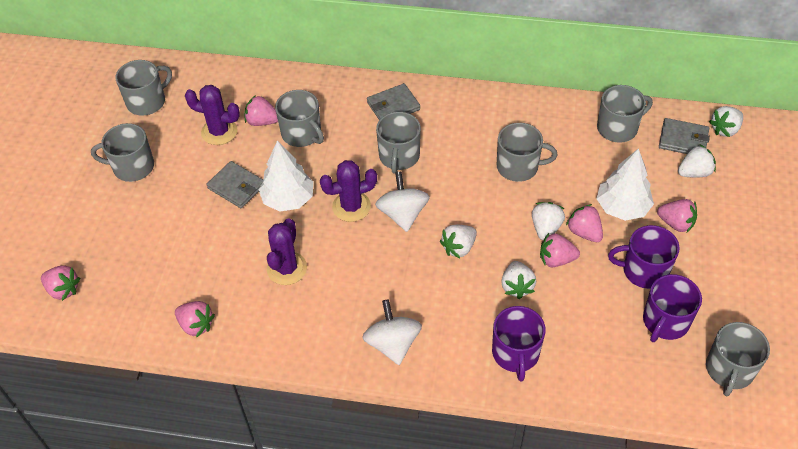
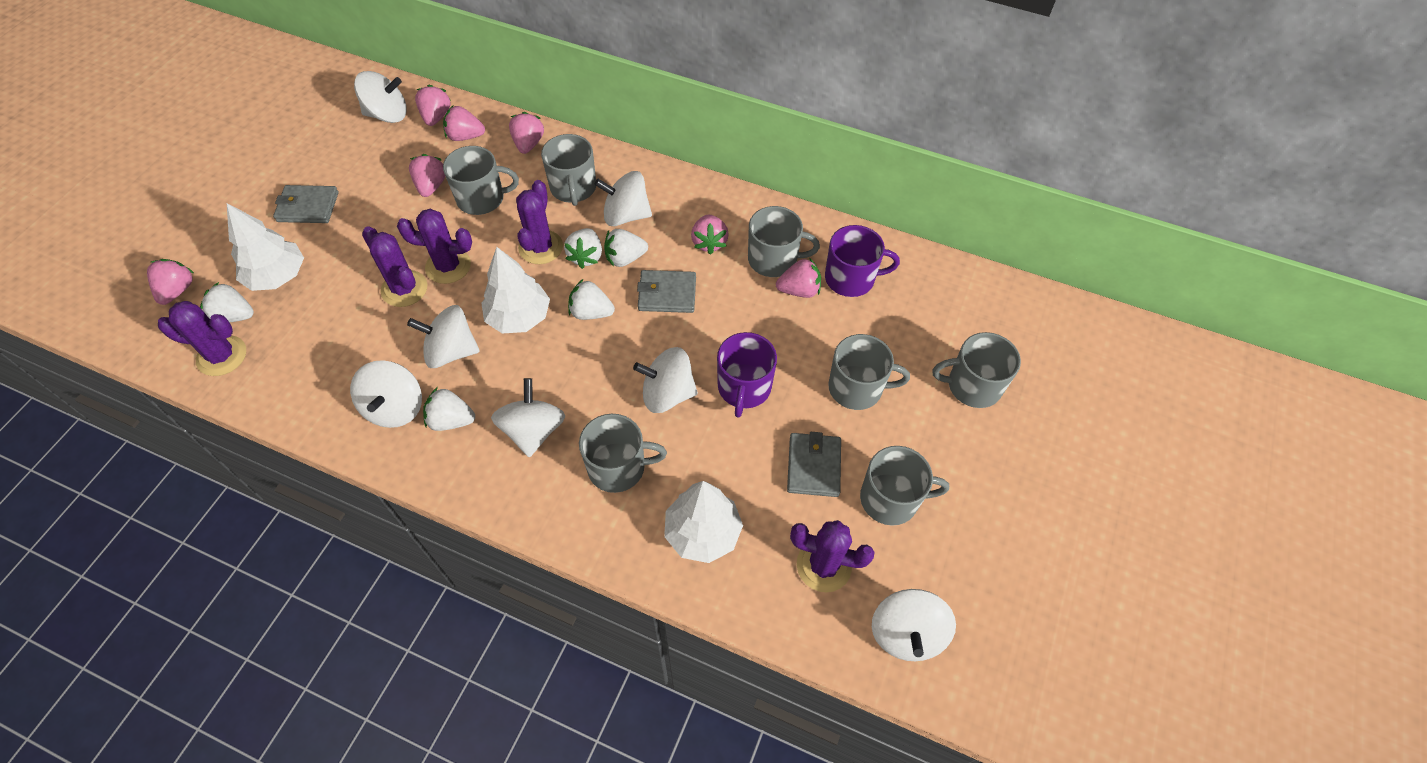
pink strawberry: [41,265,80,301] [175,301,215,338] [245,95,278,126] [540,233,580,267] [566,204,603,242] [657,199,697,232] = 6 -> [147,259,194,305] [409,154,445,197] [415,85,451,126] [443,106,485,141] [509,112,544,154] [691,214,729,255] [776,258,821,298] = 7
purple cactus: [185,85,240,145] [267,218,307,285] [320,160,377,222] = 3 -> [158,301,246,376] [362,226,427,307] [397,209,472,284] [516,180,563,264] [790,520,875,592] = 5
purple mug: [492,306,546,382] [608,225,680,289] [643,274,702,342] = 3 -> [717,332,777,417] [825,225,900,297] = 2
white spinning top: [362,299,422,365] [375,171,430,232] = 2 -> [350,360,422,428] [354,71,407,123] [407,305,480,368] [491,378,565,457] [594,171,652,226] [633,347,698,413] [872,589,956,661] = 7
white tree: [258,140,314,212] [596,148,654,221] = 2 -> [227,203,304,291] [481,247,550,333] [664,481,743,563] = 3

